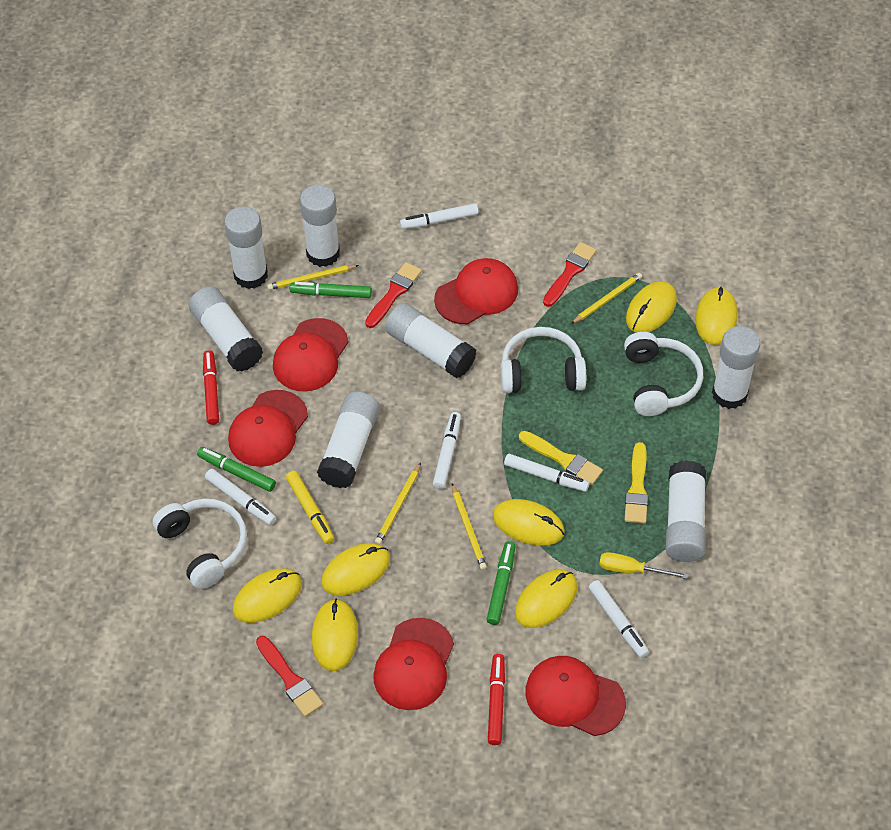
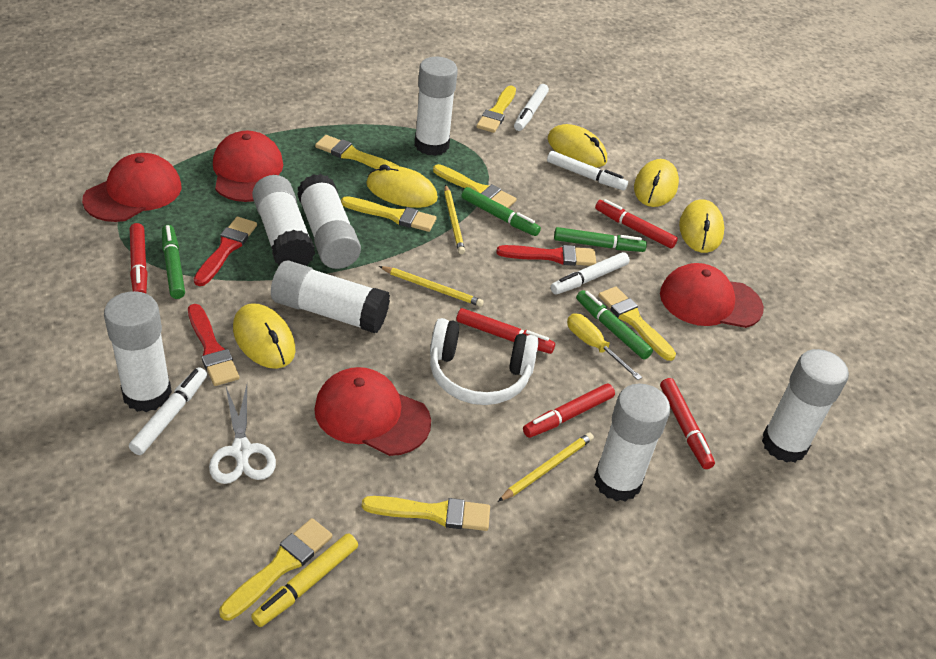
green marker: [197,447,276,492] [290,282,372,298] [486,541,515,625] = 3 -> [162,225,185,299] [461,187,541,236] [554,227,647,252] [576,290,653,360] = 4
red cap: [228,390,308,467] [273,318,349,391] [373,618,454,710] [434,258,518,324] [525,656,626,736] = 5 -> [82,153,182,222] [213,131,283,202] [314,367,431,456] [660,263,764,328] = 4
red marker: [203,350,219,425] [488,654,505,745] = 2 -> [130,223,148,293] [456,308,555,354] [523,383,615,438] [595,199,678,249] [660,378,715,469] = 5
white headphones: [153,499,247,589] [501,327,586,393] [624,332,703,416] = 3 -> [430,318,539,405] = 1
white marker: [205,469,276,525] [400,203,479,229] [433,412,461,489] [504,454,589,492] [589,580,649,658] = 5 -> [129,367,207,455] [514,84,549,131] [547,151,628,190] [550,252,630,294] = 4
white scissors: none = 0 -> [209,385,276,484] = 1
yellow brush: [519,431,603,485] [625,442,648,524] = 2 -> [219,518,333,621] [315,135,400,169] [341,196,437,232] [362,496,490,531] [433,164,517,208] [476,86,516,133] [598,286,676,361] = 7
yellow mouse: [233,568,302,623] [312,598,358,671] [321,543,390,596] [493,499,565,546] [515,569,578,628] [626,281,677,333] [695,287,737,345] = 7 -> [233,303,296,369] [366,164,438,208] [548,124,607,167] [634,159,679,207] [679,199,725,253] = 5
yellow pencil: [267,265,359,290] [375,463,421,545] [452,484,487,570] [571,273,642,324] = 4 -> [379,266,484,307] [444,184,465,254] [498,433,594,502] = 3

